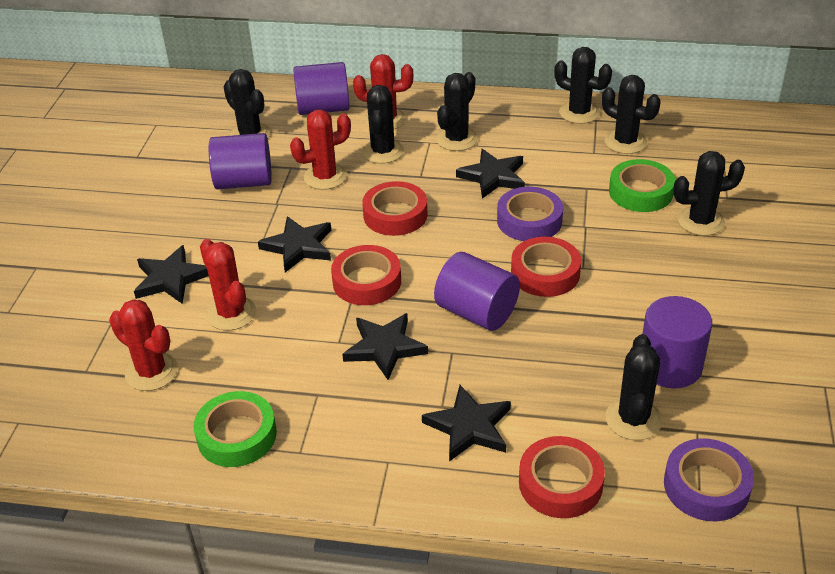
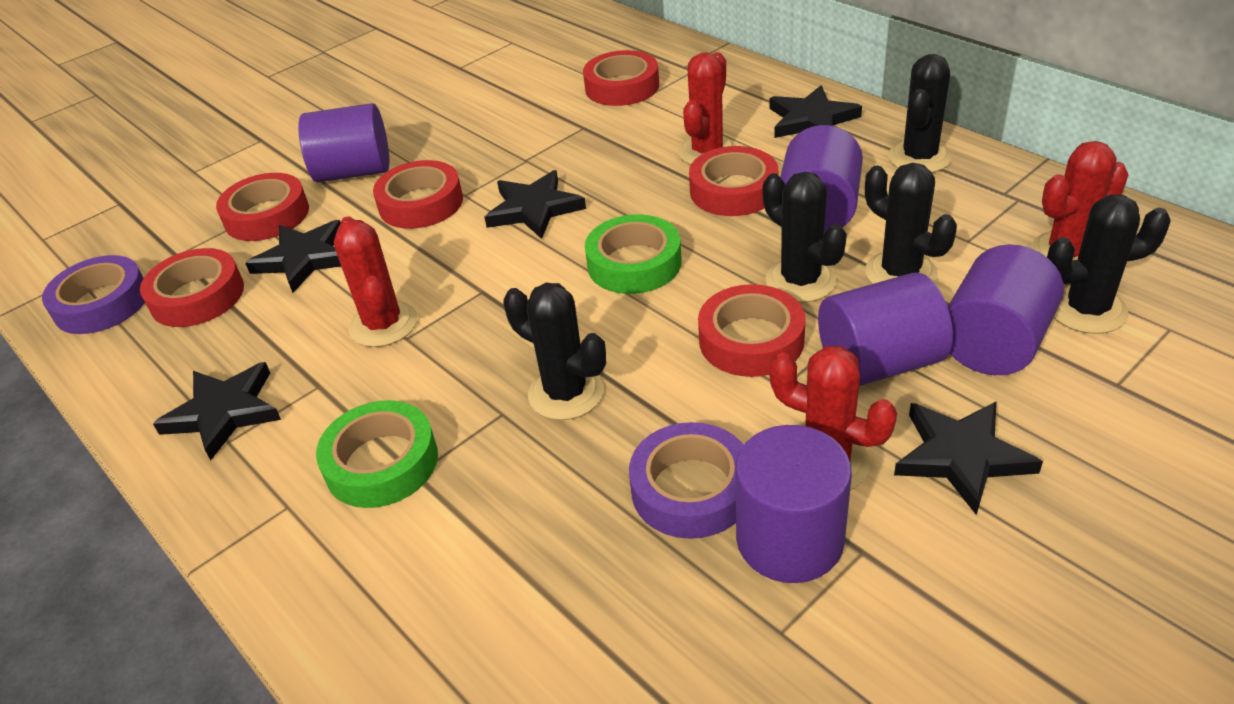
black cactus: [224,69,271,138] [362,85,404,164] [436,72,478,151] [554,47,612,124] [602,75,661,154] [605,334,662,440] [673,151,745,236] = 7 -> [503,283,606,420] [763,172,847,303] [865,163,957,284] [888,54,952,173] [1047,195,1171,334] = 5
purple cylinder: [209,133,272,189] [293,62,350,115] [434,252,520,331] [642,296,712,388] = 4 -> [298,103,389,182] [735,425,852,583] [780,125,863,231] [818,272,953,386] [948,244,1064,375] = 5
red tape: [331,245,401,305] [362,181,428,236] [511,237,581,297] [519,436,605,518] = 4 -> [140,248,244,327] [216,173,309,241] [373,160,463,229] [583,50,659,106] [689,146,778,216] [698,284,806,377] = 6

